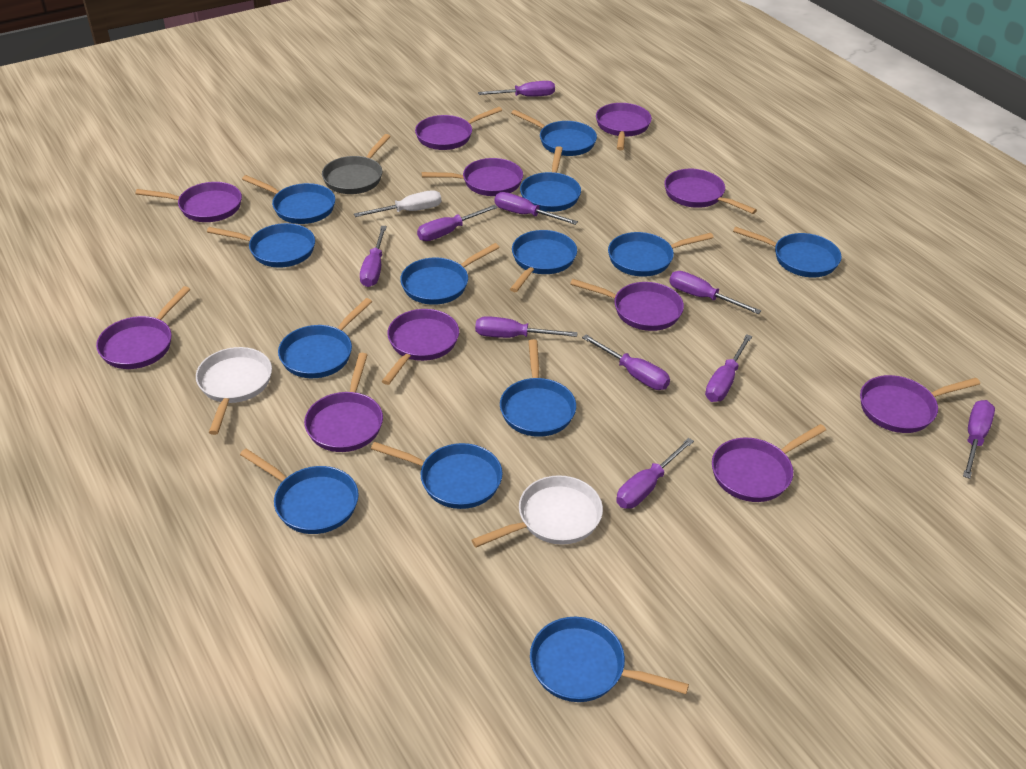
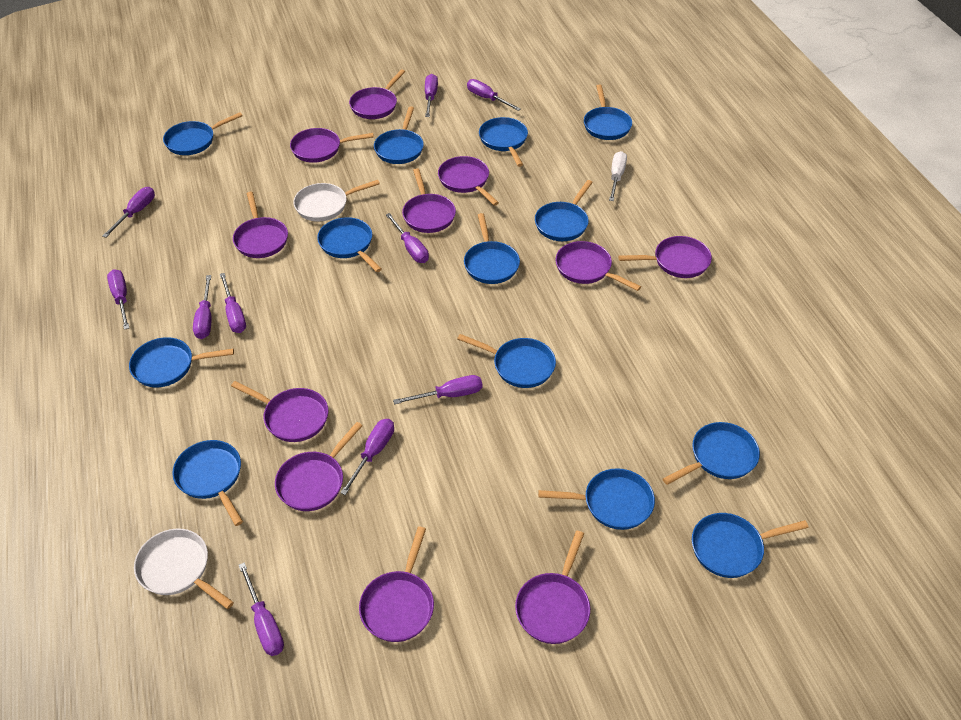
grey pan: [322,134,391,194] = 1 -> none = 0

